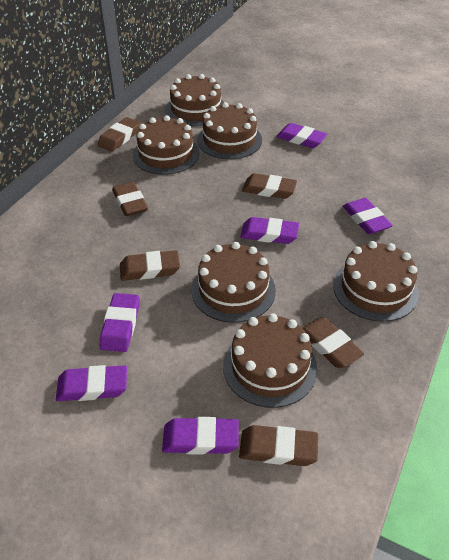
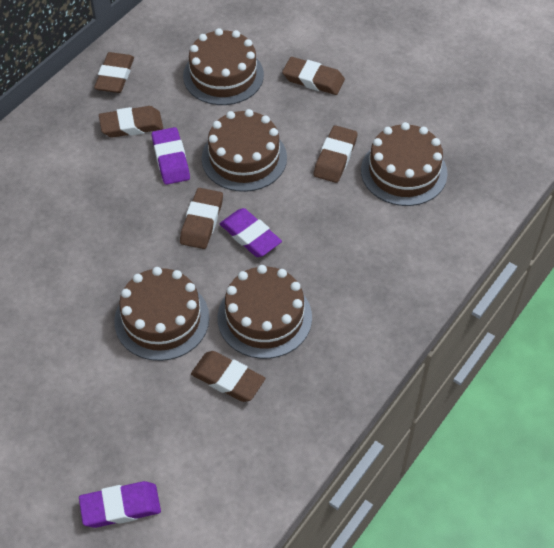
brown cake: [133,115,200,175] [166,74,224,126] [191,242,276,323] [197,102,262,159] [223,313,318,408] [333,241,419,322] = 6 -> [114,267,209,361] [183,28,264,105] [202,109,287,192] [218,265,312,359] [361,122,448,206] = 5
purple eraser: [56,365,127,401] [100,293,139,352] [162,417,239,455] [240,217,299,244] [276,123,327,148] [343,198,393,234] = 6 -> [79,481,161,528] [152,127,190,185] [220,208,282,257] = 3

